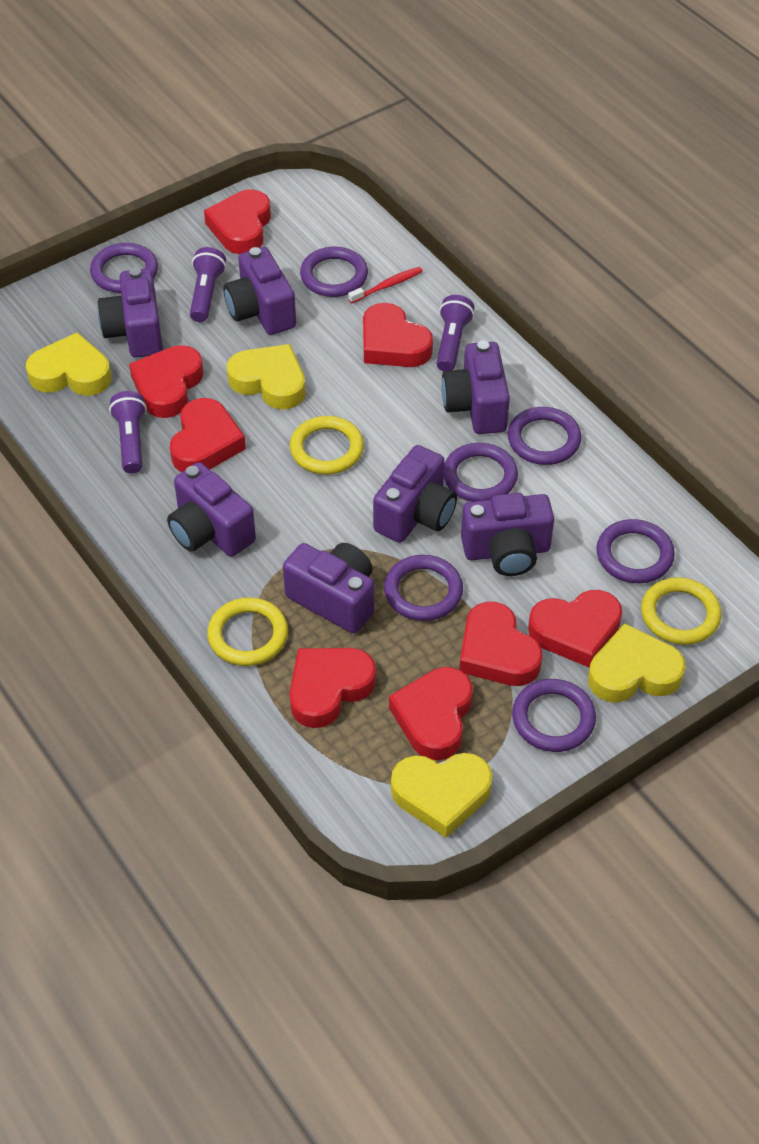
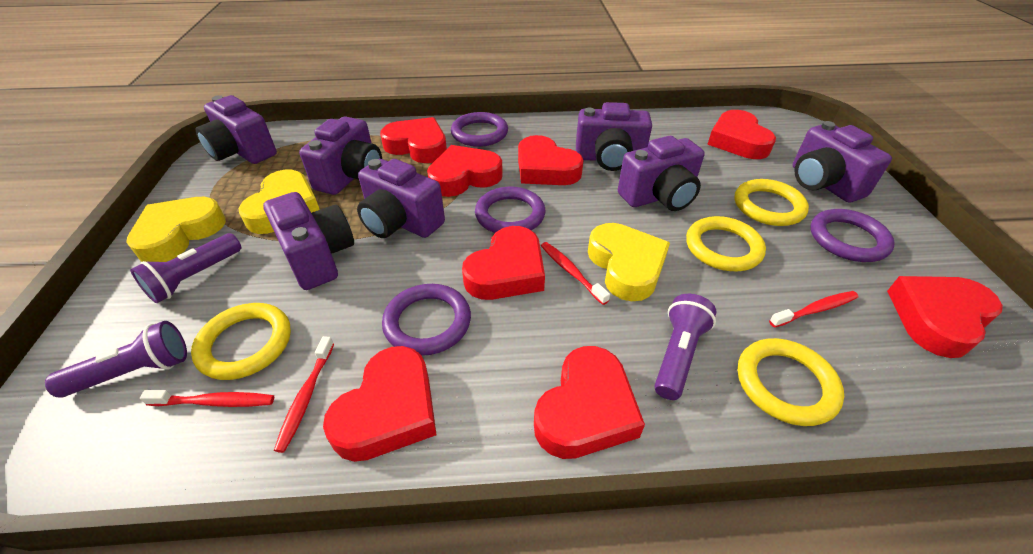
purple ring: [90,243,158,293] [300,247,368,297] [384,555,463,621] [444,443,518,502] [508,407,582,465] [512,679,596,752] [596,519,675,583] = 7 -> [382,284,471,356] [451,112,508,147] [475,187,546,233] [810,209,895,262] = 4
red toothbrush: [348,267,423,304] = 1 -> [140,390,274,407] [274,336,334,453] [541,242,610,305] [769,291,859,328] = 4
yellow heart: [26,332,111,396] [227,344,306,409] [391,753,492,838] [588,623,686,702] = 4 -> [126,197,226,262] [239,170,320,234] [588,223,670,301] = 3
yellow ring: [207,597,288,666] [290,416,364,474] [641,577,722,645] = 3 -> [191,303,291,380] [686,216,766,271] [735,179,809,226] [738,338,844,426] = 4

